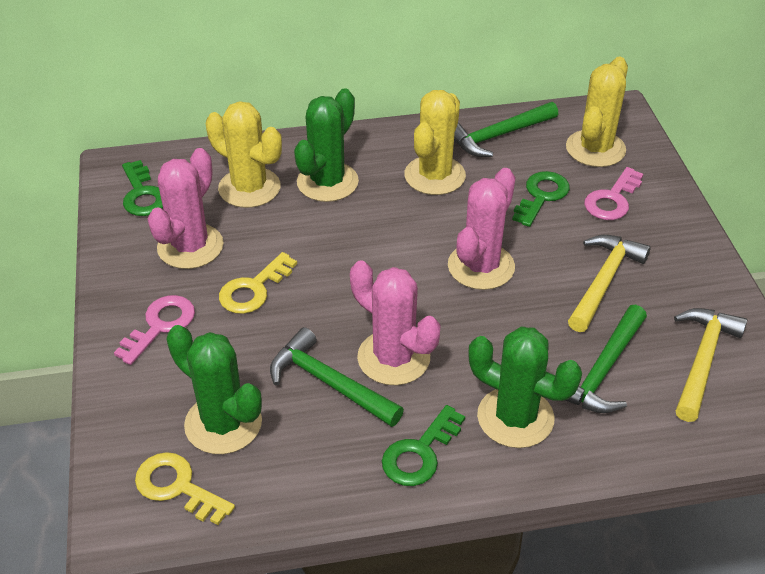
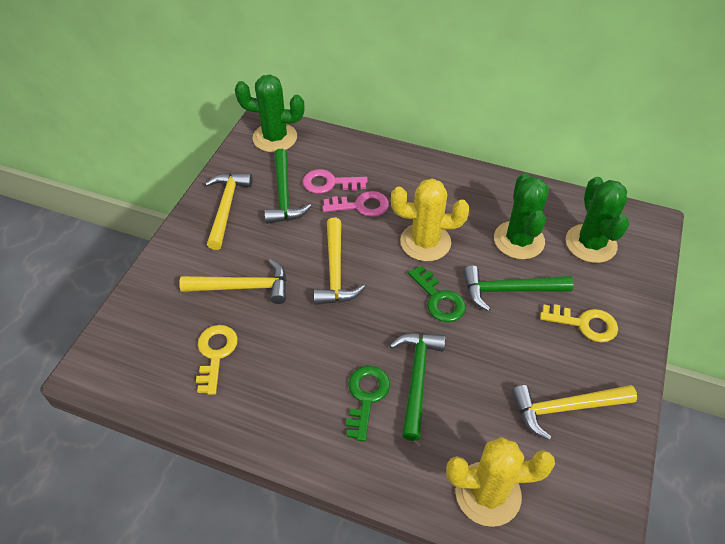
green key: [122,160,163,216] [382,405,465,486] [512,171,570,227] = 3 -> [346,366,390,442] [408,265,466,322] = 2
pink cactus: [148,148,223,269] [350,260,441,385] [448,168,516,290] = 3 -> none = 0
yellow cactus: [206,101,282,208] [404,90,466,195] [566,57,628,167] = 3 -> [391,178,469,261] [446,437,555,527] = 2
yellow hammer: [568,235,651,332] [674,308,747,422] = 2 -> [179,259,287,304] [205,173,253,250] [314,218,365,305] [512,385,637,440] = 4

